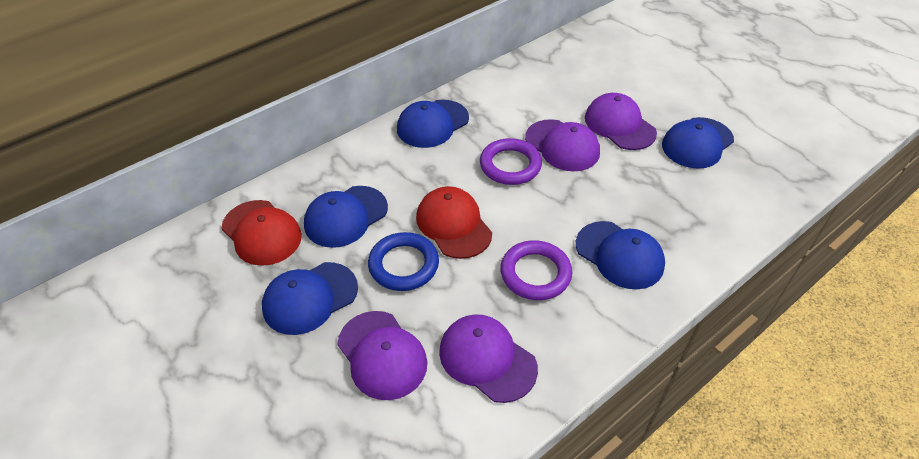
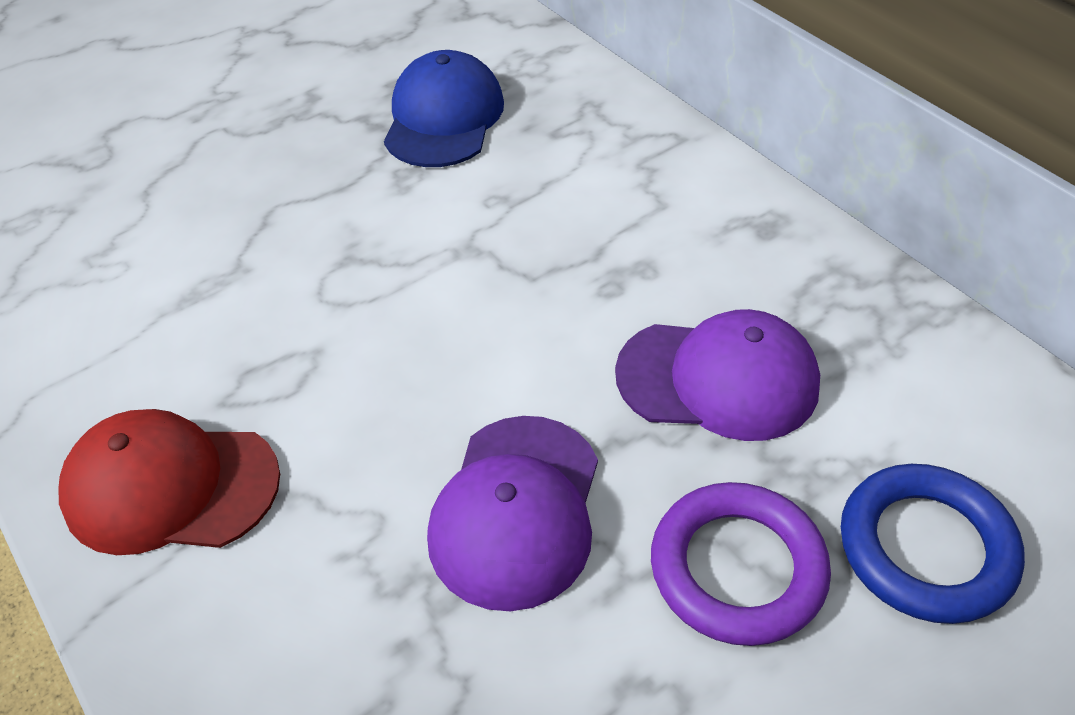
blue cap: [262,262,358,335] [304,186,388,248] [397,100,469,148] [576,221,665,290] [662,117,734,169] = 5 -> [384,50,504,167] = 1
purple cap: [337,311,427,400] [439,314,538,403] [525,119,600,171] [585,93,657,150] = 4 -> [427,416,598,611] [615,309,820,441] = 2
purple ring: [480,138,542,185] [500,240,572,300] = 2 -> [651,482,831,646] = 1
red cap: [221,200,302,266] [416,186,492,259] = 2 -> [59,409,280,555] = 1

